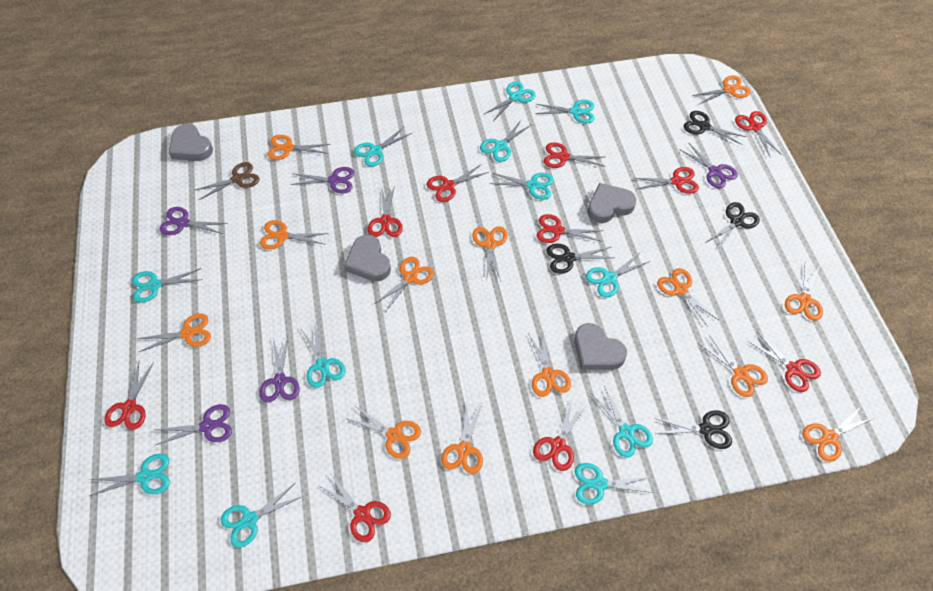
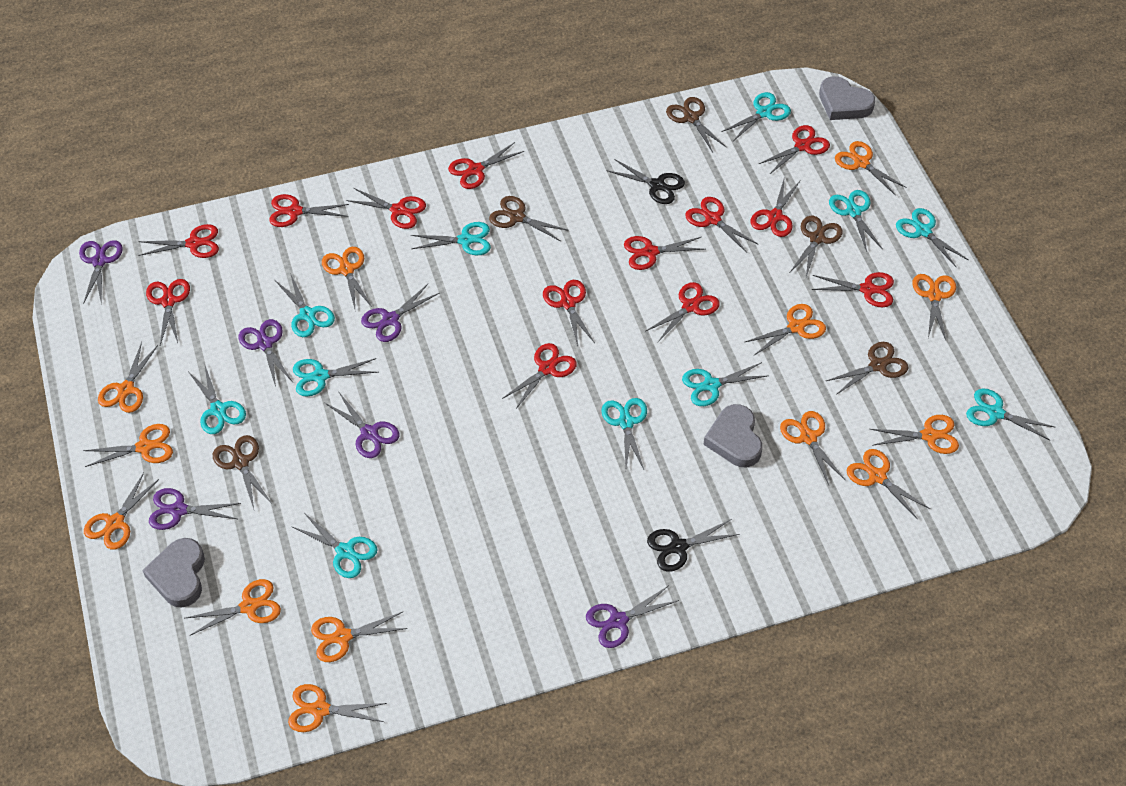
black scissors: [546,244,614,274] [654,410,732,449] [684,111,746,145] [705,202,760,251] = 4 -> [606,159,685,204] [647,519,739,572] = 2
brown scissors: [195,162,259,200] = 1 -> [213,435,271,509] [489,196,569,241] [666,97,727,152] [790,216,843,277] [826,342,908,395] = 5
grey heart: [169,124,213,161] [344,234,391,281] [574,323,627,370] [588,183,636,223] = 4 -> [142,538,205,608] [703,404,762,467] [819,76,875,120] = 3
purple scissors: [154,404,232,446] [160,207,228,235] [260,336,300,403] [290,167,354,193] [679,142,738,188] = 5 -> [79,240,123,304] [149,488,241,530] [239,319,293,387] [324,391,400,458] [361,284,439,342] [586,586,679,648] = 6
red scissors: [104,362,154,430] [318,473,391,542] [368,186,403,237] [426,164,489,202] [533,400,587,471] [537,214,603,243] [544,142,606,168] [635,167,699,194] [735,111,782,156] [748,332,821,392] = 10 -> [138,224,219,258] [146,279,190,345] [269,194,349,227] [346,188,426,229] [448,142,524,189] [502,343,577,409] [543,280,595,346] [624,236,705,270] [646,282,720,342] [685,197,759,253] [751,176,800,237] [759,125,830,175] [812,272,894,307] = 13
turquoise scissors: [89,453,170,496] [132,268,202,303] [221,483,303,548] [300,322,345,388] [354,127,412,167] [480,119,531,162] [484,81,536,121] [489,173,554,200] [535,100,595,123] [575,463,654,505] [585,252,651,298] [591,386,653,457] = 12 -> [188,363,246,434] [276,273,335,337] [291,513,377,578] [293,358,378,397] [411,222,491,255] [601,398,647,469] [682,362,767,406] [722,92,791,141] [829,190,883,252] [896,208,968,268] [966,388,1056,441] = 11

